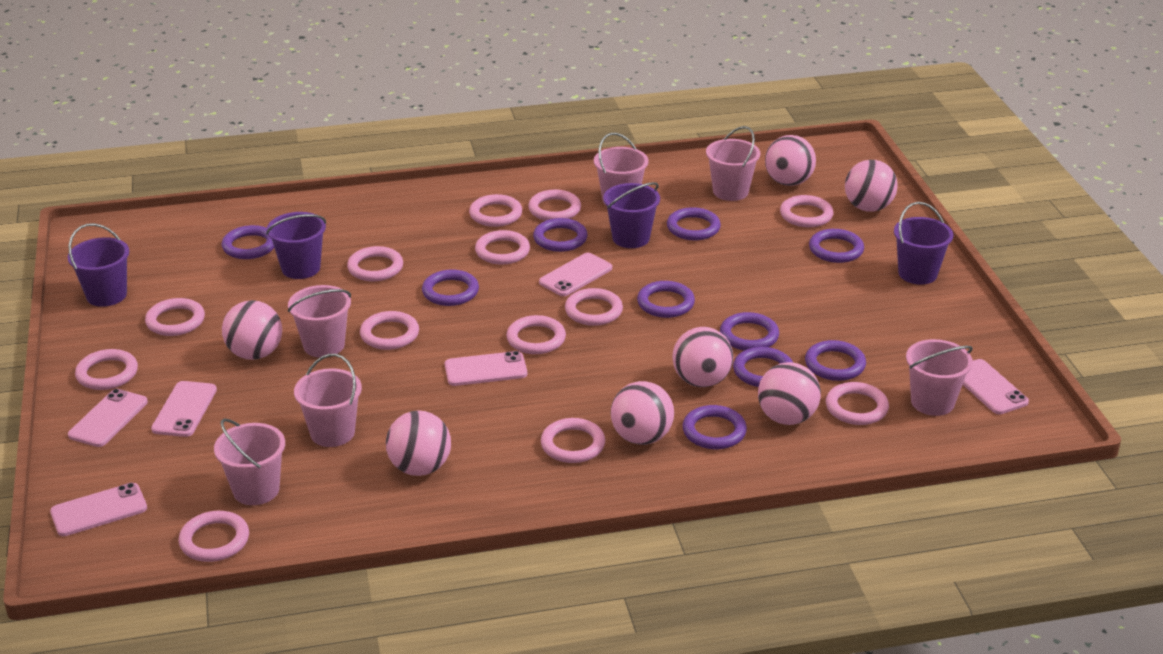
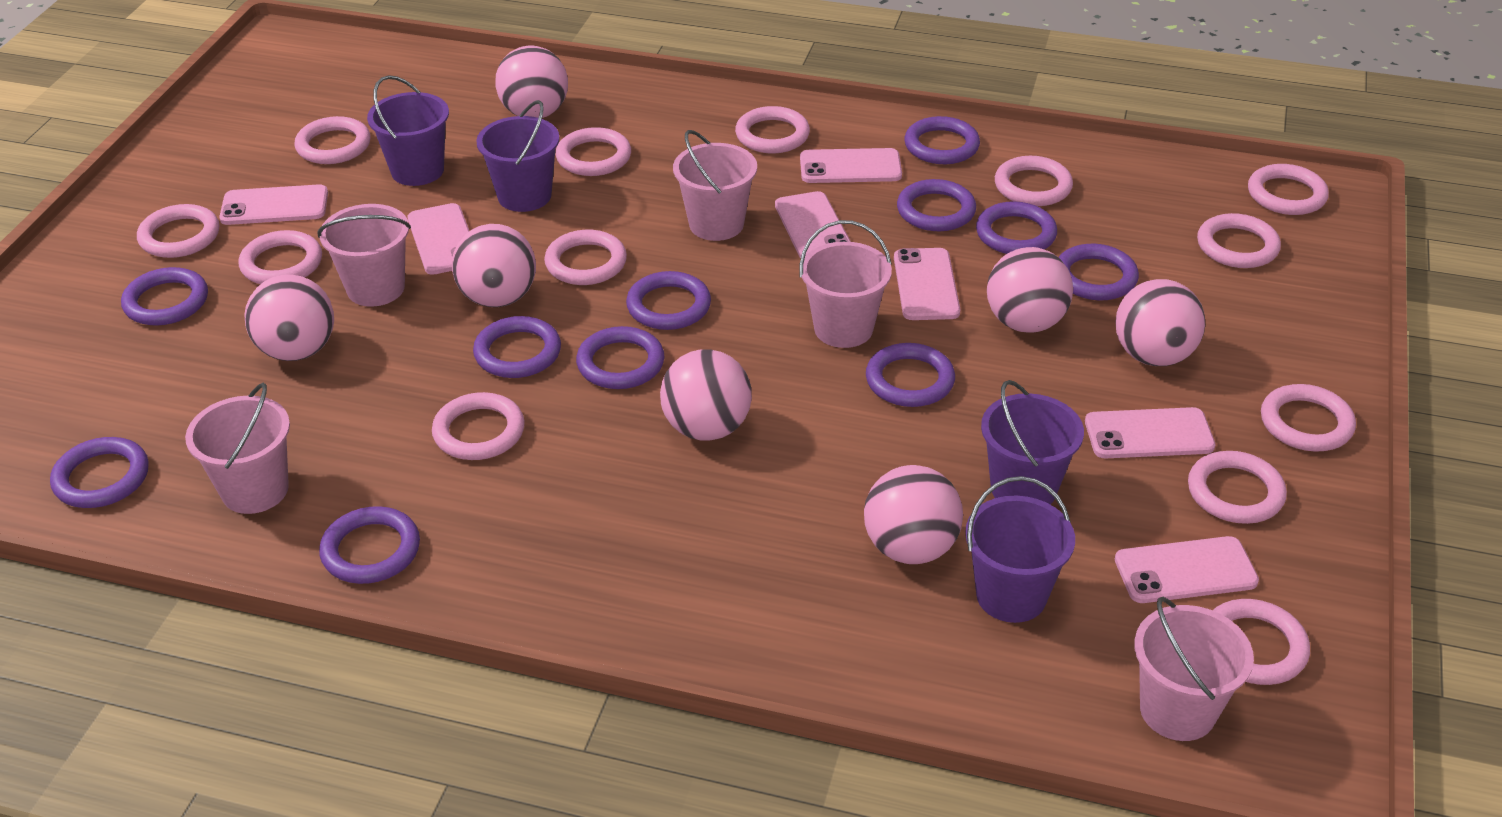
pink bucket: [214,418,285,505] [288,285,351,357] [294,354,362,447] [594,133,649,206] [706,126,760,201] [906,339,973,416] = 6 -> [185,383,290,514] [317,204,411,307] [673,130,757,241] [799,220,892,348] [1134,597,1254,741] = 5
pink phone: [50,483,147,536] [68,389,148,447] [151,381,217,437] [445,351,527,386] [539,253,612,296] [963,359,1029,414] = 6 -> [219,184,328,225] [408,203,469,275] [775,191,851,258] [800,148,902,183] [894,248,960,320] [1085,407,1215,458] [1115,536,1259,603] = 7
purple ring: [222,225,274,259] [422,270,479,306] [533,218,588,252] [637,281,695,318] [667,207,721,240] [683,405,747,449] [720,312,779,351] [733,347,793,387] [805,340,866,381] [809,229,864,263] = 10 -> [50,437,149,508] [121,267,208,326] [319,506,420,584] [473,316,561,378] [576,326,665,389] [626,271,711,330] [866,343,955,407] [897,179,976,231] [905,116,980,164] [976,201,1057,254] [1059,244,1139,300] = 11

